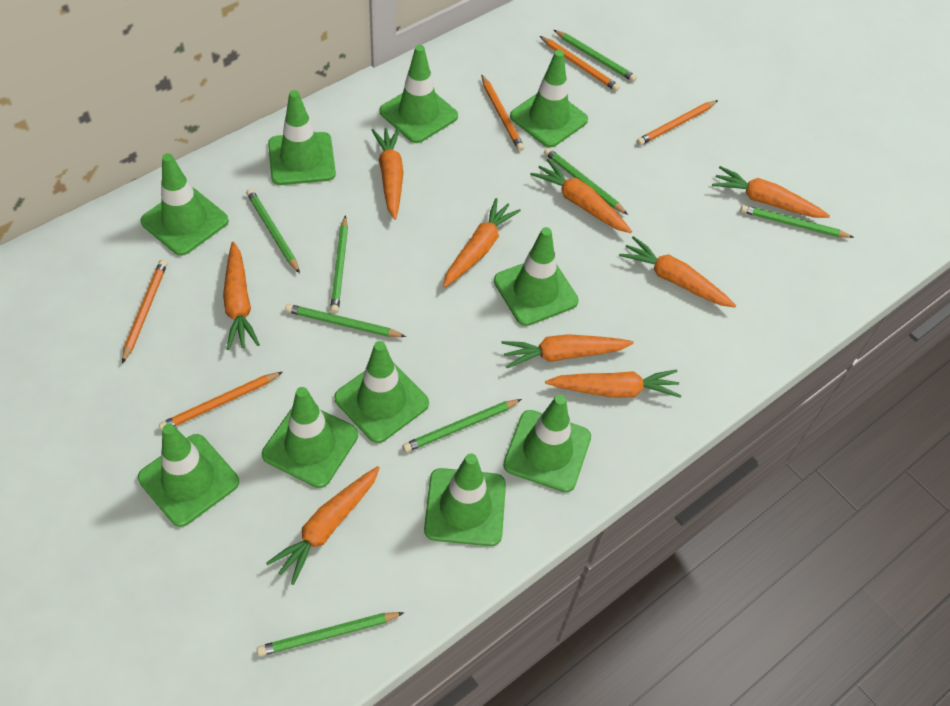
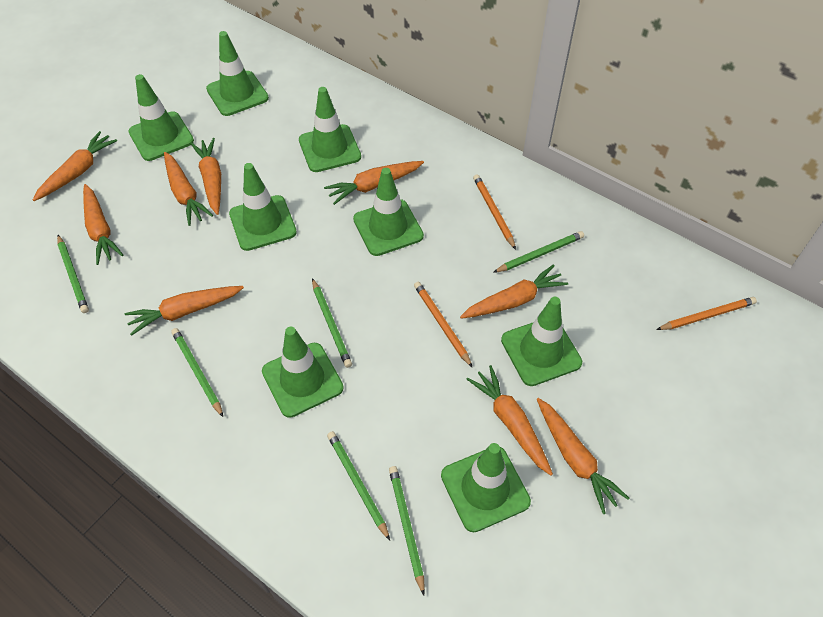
green pencil: [246,189,300,273] [257,612,404,656] [285,304,406,337] [330,215,348,314] [402,399,522,452] [544,148,628,215] [554,30,637,82] [740,205,854,238] = 8 -> [57,235,89,313] [171,328,223,417] [312,278,352,368] [327,431,390,541] [389,466,425,595] [493,231,584,273] = 6
green traffic cone: [138,424,239,527] [140,153,229,256] [262,387,358,488] [268,90,336,185] [334,341,429,443] [379,45,458,143] [424,453,506,546] [494,227,579,326] [503,394,591,492] [510,50,588,148] = 10 -> [128,74,194,161] [206,31,269,116] [229,163,297,251] [262,327,344,418] [299,87,361,172] [353,168,424,256] [441,443,531,532] [501,297,582,386] = 8
orange pencil: [122,260,167,363] [159,372,283,431] [481,75,524,151] [540,36,620,91] [637,100,718,145] = 5 -> [414,282,473,368] [473,174,516,250] [656,297,757,330] = 3

